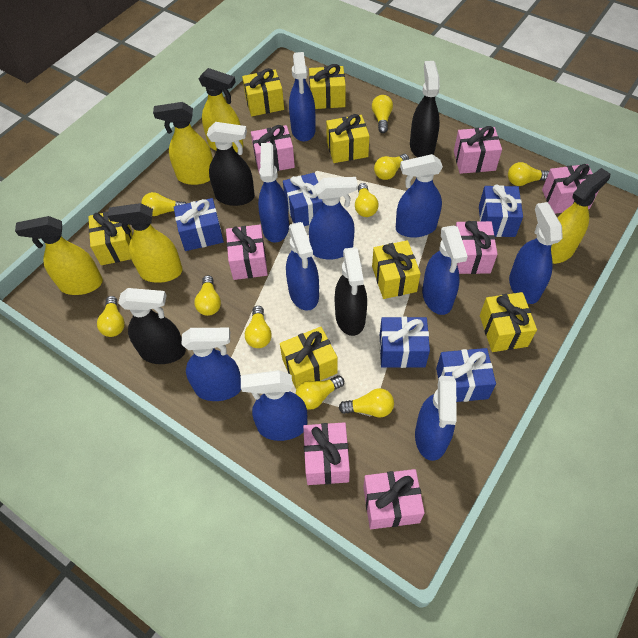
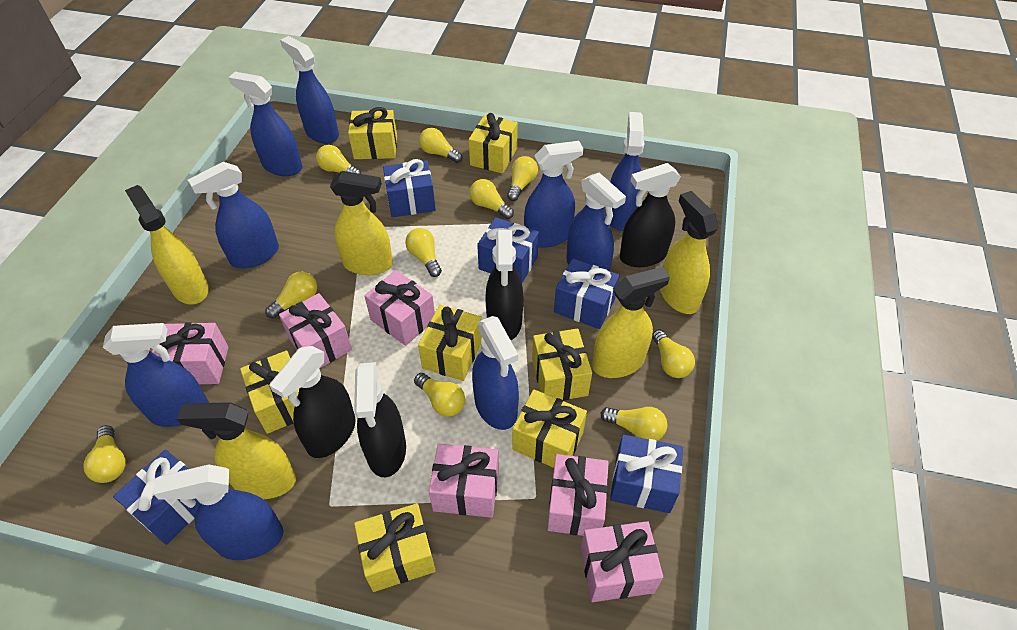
blue spray bottle: [181,328,241,401] [241,370,307,441] [258,143,289,243] [286,222,319,311] [289,52,316,142] [309,177,358,260] [396,154,443,238] [415,376,457,461] [422,226,468,315] [509,202,563,304] = 10 -> [103,323,209,427] [154,464,284,560] [188,162,279,268] [228,72,303,176] [280,36,339,144] [472,316,519,430] [524,141,583,248] [566,173,626,271] [610,112,645,231] = 9
pink gift: [226,225,268,280] [251,125,295,174] [303,422,350,485] [363,469,425,529] [454,126,502,174] [456,221,497,274] [542,164,599,214] = 7 -> [152,322,229,384] [279,293,352,369] [364,270,435,346] [429,444,499,518] [547,454,609,536] [580,521,663,602] = 6

